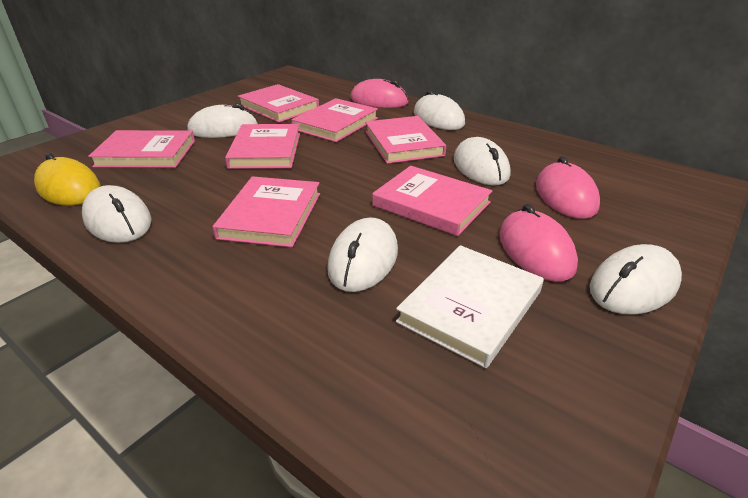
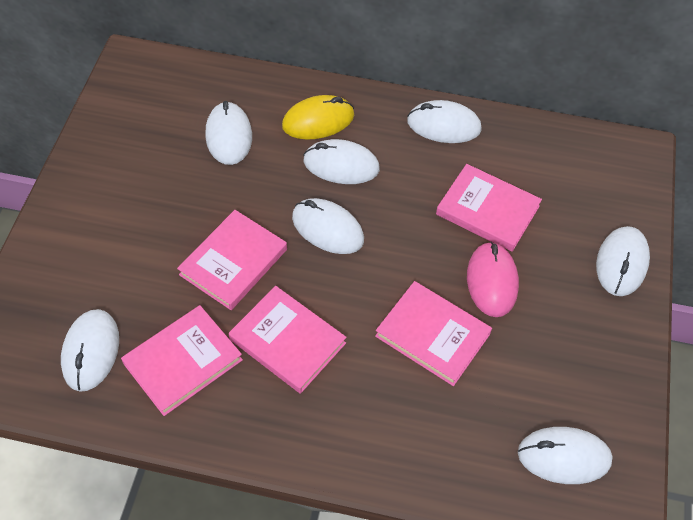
pink book: [88,130,195,168] [212,176,320,247] [225,124,300,169] [238,84,319,122] [291,98,378,142] [365,116,446,164] [372,166,492,236] = 7 -> [121,305,243,416] [177,210,287,310] [229,286,347,394] [375,281,492,386] [436,164,542,252] = 5
pink mouse: [350,79,409,108] [499,204,578,282] [536,156,600,219] = 3 -> [467,241,519,317] = 1
white book: [396,245,544,368] = 1 -> none = 0
white mouse: [82,185,152,243] [187,103,258,138] [327,217,398,292] [414,90,465,130] [454,137,510,185] [590,244,682,315] = 6 -> [61,309,119,392] [205,101,252,165] [292,198,364,254] [303,139,380,184] [407,100,482,143] [518,427,613,484] [596,226,650,296] = 7

